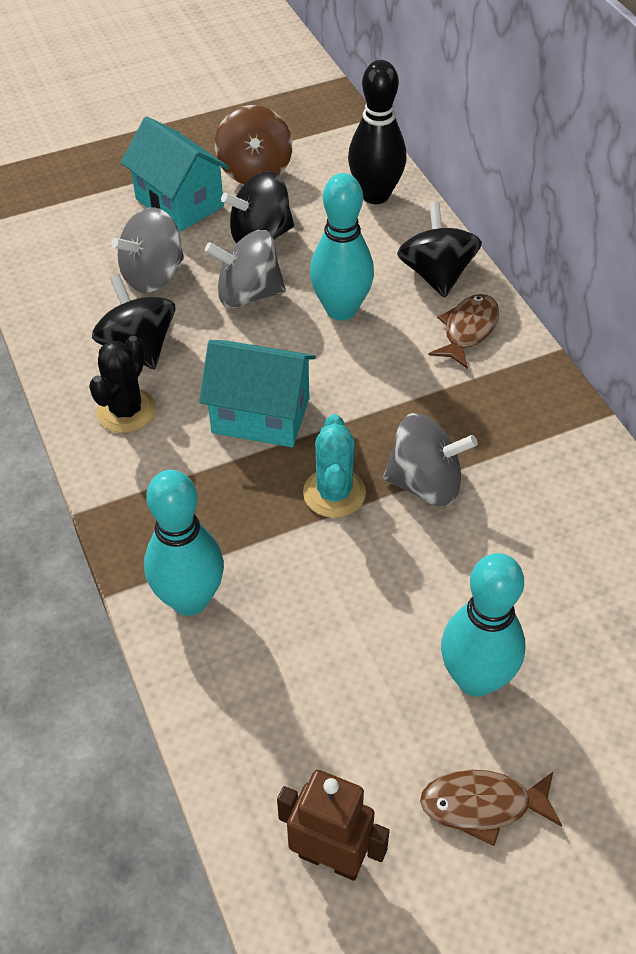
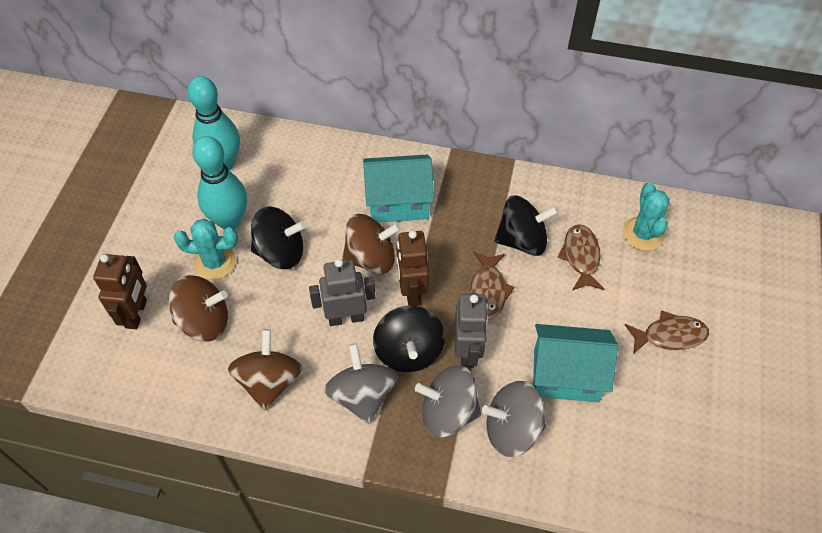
black bowling pin: [348,60,407,204] = 1 -> none = 0
black cactus: [89,336,156,433] = 1 -> none = 0
brown fish: [420,770,562,846] [429,294,499,369] = 2 -> [470,252,515,320] [558,224,604,290] [625,310,709,354] = 3
brown robot: [277,770,390,881] = 1 -> [93,254,147,329] [396,230,429,306] = 2
brown spinning top: [215,105,292,184] = 1 -> [169,275,228,341] [228,329,303,411] [342,214,401,274] = 3
grey robot: none = 0 -> [309,259,376,326] [455,293,488,368] = 2
turquoise bowling pin: [144,470,224,616] [310,173,374,321] [441,553,526,697] = 3 -> [187,76,240,170] [192,136,247,230] = 2
turquoise cactus: [303,414,366,518] = 1 -> [174,219,238,280] [623,182,670,251] = 2

